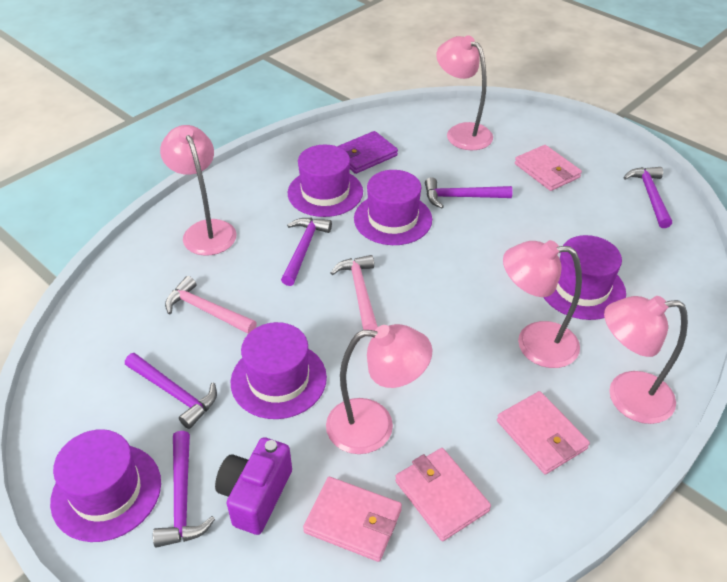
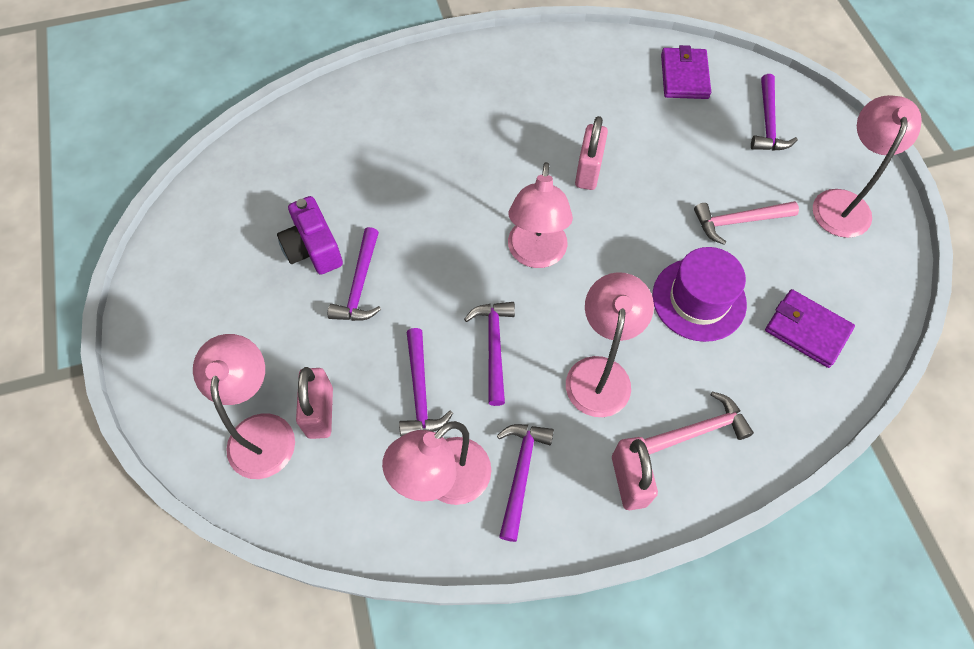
pink padlock: none = 0 -> [296,367,333,439] [575,116,608,190] [612,437,658,510] = 3
pink wallet: [303,477,402,562] [395,448,491,541] [497,391,590,474] [515,145,582,191] = 4 -> none = 0
purple hat: [50,429,161,542] [231,322,327,419] [288,145,363,217] [354,170,432,245] [543,235,626,320] = 5 -> [653,247,747,342] = 1
purple wallet: [337,131,398,174] = 1 -> [661,45,711,99] [765,289,855,368] = 2

